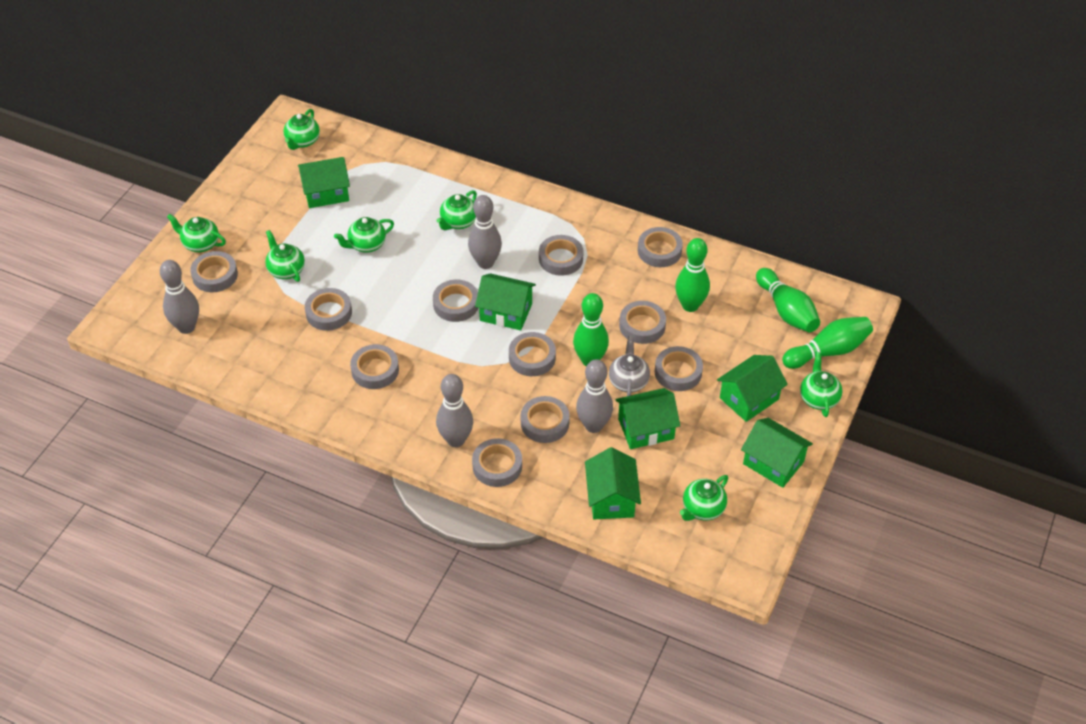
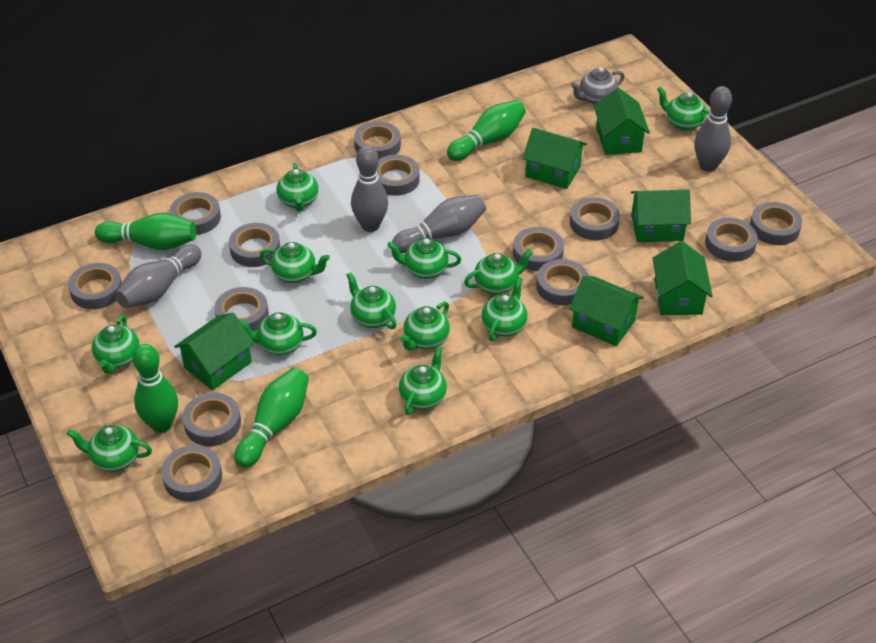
green teapot: [167,214,226,252] [265,230,305,282] [283,109,320,150] [334,217,394,253] [437,190,477,230] [680,475,728,521] [800,352,842,417] = 7 -> [67,425,152,472] [92,315,140,374] [239,312,317,355] [260,242,330,283] [277,163,319,212] [346,272,397,329] [387,238,461,279] [399,346,447,415] [400,301,450,351] [464,249,533,295] [481,277,527,341] [657,86,710,131] = 12
grey tape: [190,251,238,292] [305,288,352,331] [350,344,399,389] [433,280,478,322] [472,438,522,487] [509,332,556,376] [521,396,570,443] [539,235,583,276] [619,301,666,344] [638,227,683,267] [655,346,703,391] = 11 -> [68,263,122,309] [161,445,222,502] [170,192,221,235] [182,393,241,446] [214,287,269,331] [229,223,280,267] [354,121,401,159] [377,155,420,196] [513,227,564,271] [536,259,589,305] [570,197,620,240] [705,218,758,262] [750,202,802,245] = 13

